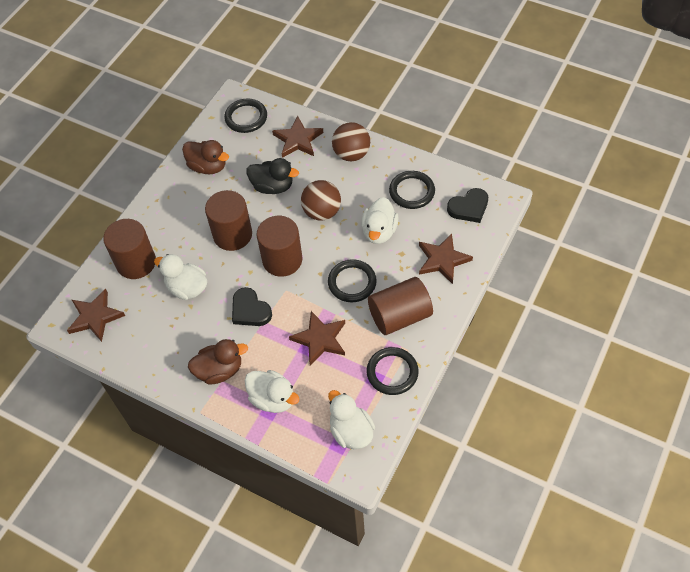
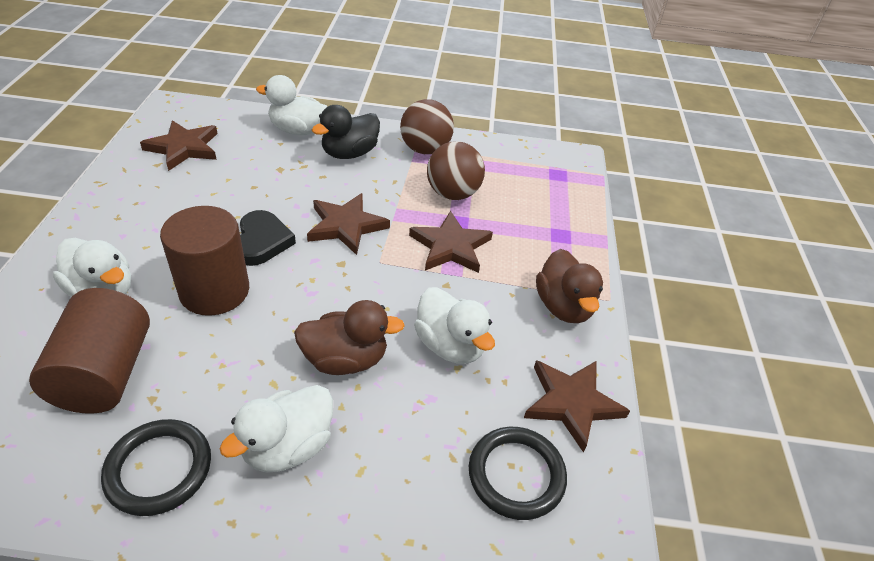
black heart: [232,287,272,326] [447,188,488,223] = 2 -> [240,210,296,266] = 1
black ring: [224,99,267,133] [328,259,377,302] [366,347,419,395] [389,171,435,209] = 4 -> [101,419,211,516] [469,427,567,520] = 2
brown cylinder: [103,219,156,279] [205,190,252,251] [257,216,302,277] [368,277,433,335] = 4 -> [29,288,150,414] [160,206,249,316] = 2

